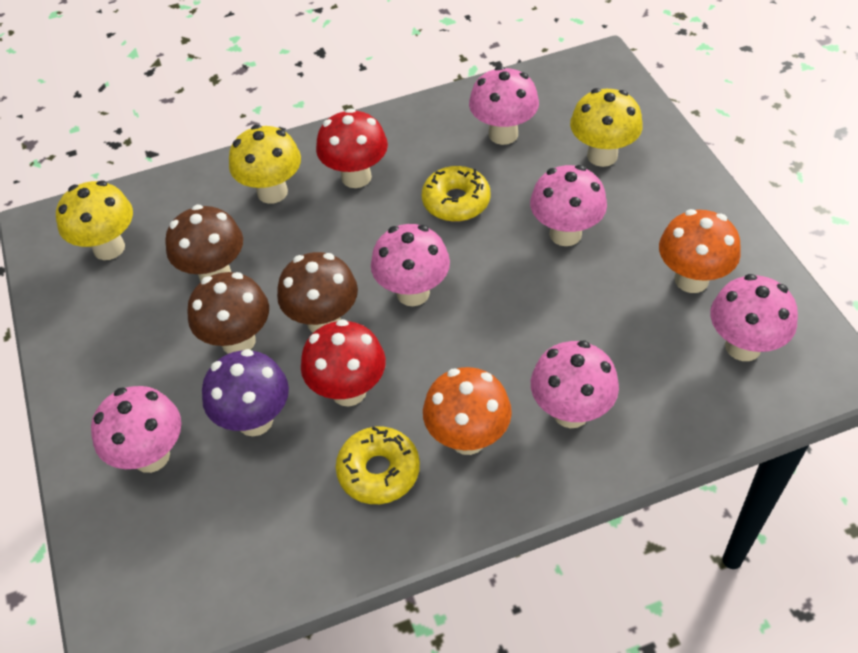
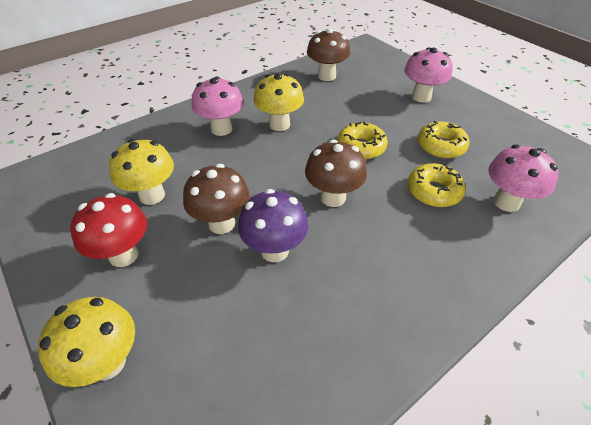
orange mushroom: [423,367,512,455] [659,209,741,293] = 2 -> none = 0
pink mushroom: [91,386,182,473] [371,224,450,306] [469,66,539,145] [530,165,607,246] [531,341,619,428] [710,274,798,361] = 6 -> [192,77,244,136] [404,47,453,103] [488,145,559,212] = 3
red mushroom: [301,319,386,407] [316,108,388,188] = 2 -> [70,193,147,267] = 1
yellow donut: [336,426,420,504] [422,166,490,222] = 2 -> [337,122,388,160] [408,163,466,207] [418,121,469,159] = 3

